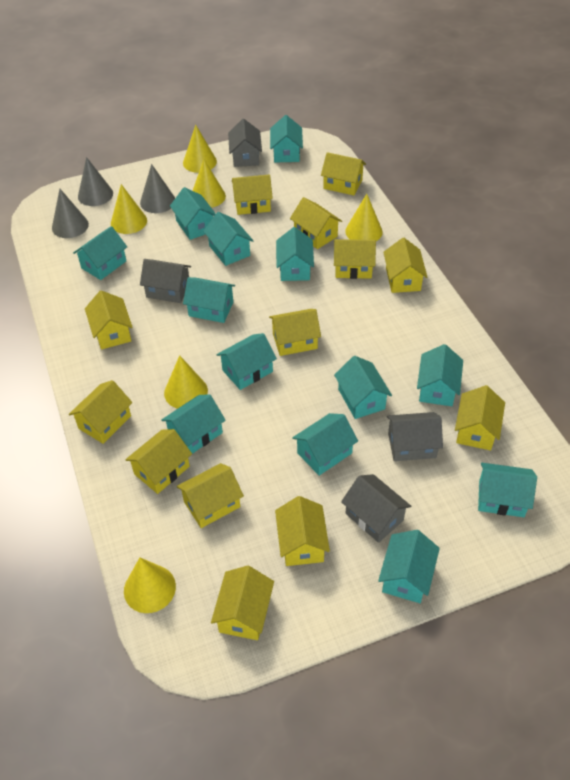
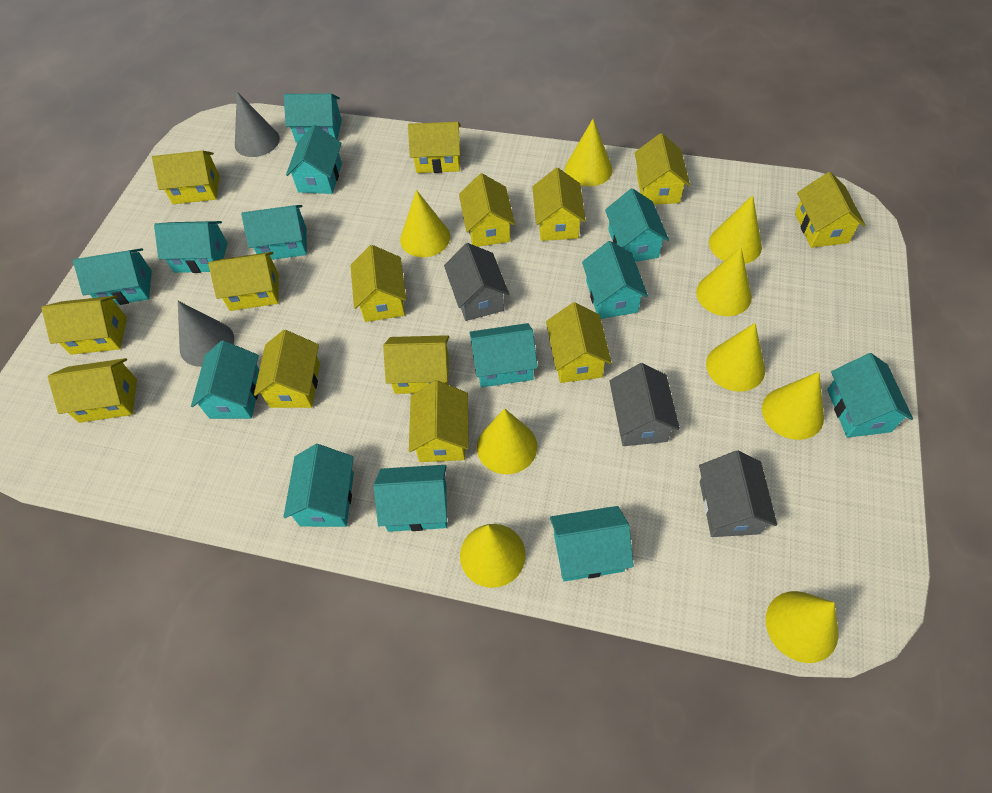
grey cone: [52,189,89,238] [78,157,113,206] [140,164,175,213] = 3 -> [178,301,234,367] [235,92,280,157] = 2
grey house: [140,259,191,303] [228,119,262,167] [341,474,411,543] [387,412,443,461] = 4 -> [444,243,509,321] [609,363,680,446] [699,451,777,537] = 3
yellow cone: [111,184,147,234] [124,558,176,613] [164,355,208,409] [183,125,217,173] [193,159,226,208] [345,194,383,241] = 6 -> [400,190,450,257] [460,524,526,588] [477,408,537,474] [565,119,613,186] [696,247,752,316] [706,323,765,392] [709,195,762,264] [762,372,824,440] [766,591,839,663] = 9
yellow house: [69,380,133,444] [85,290,133,350] [125,429,192,494] [177,463,244,528] [211,566,274,640] [232,174,273,215] [269,309,321,356] [275,496,330,566] [290,197,342,249] [321,152,366,195] [334,239,376,279] [383,238,427,293] [455,385,505,451] = 13 -> [41,296,127,355] [48,358,137,423] [152,150,220,204] [208,252,279,311] [254,330,320,408] [351,245,406,322] [383,335,449,394] [408,122,461,173] [409,380,469,462] [459,173,515,247] [532,168,586,241] [546,302,612,383] [634,133,690,205] [795,172,865,248] = 14

